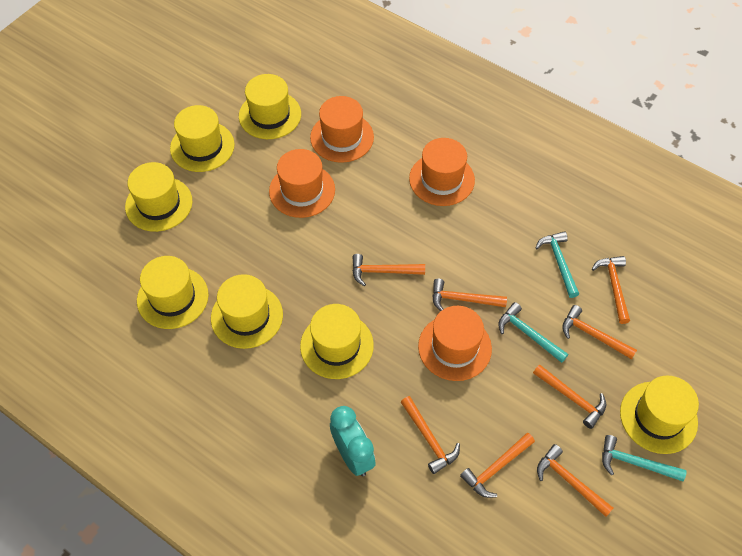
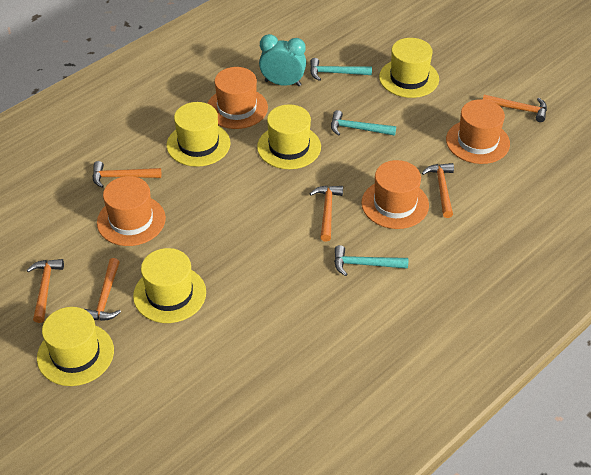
orange hammer: [352,254,425,286] [401,396,460,474] [432,279,507,311] [460,433,535,498] [533,364,606,429] [537,444,613,517] [562,305,637,360] [592,256,630,324] = 8 -> [27,259,64,323] [84,258,121,321] [92,161,161,188] [310,186,343,242] [422,163,454,218] [483,94,547,122] = 6
yellow hat: [125,162,192,232] [137,256,209,329] [170,105,235,172] [211,274,283,349] [239,74,301,139] [300,304,374,379] [620,376,699,454] = 7 -> [37,307,114,386] [133,248,206,323] [167,102,231,167] [257,104,321,169] [379,38,439,98] = 5

